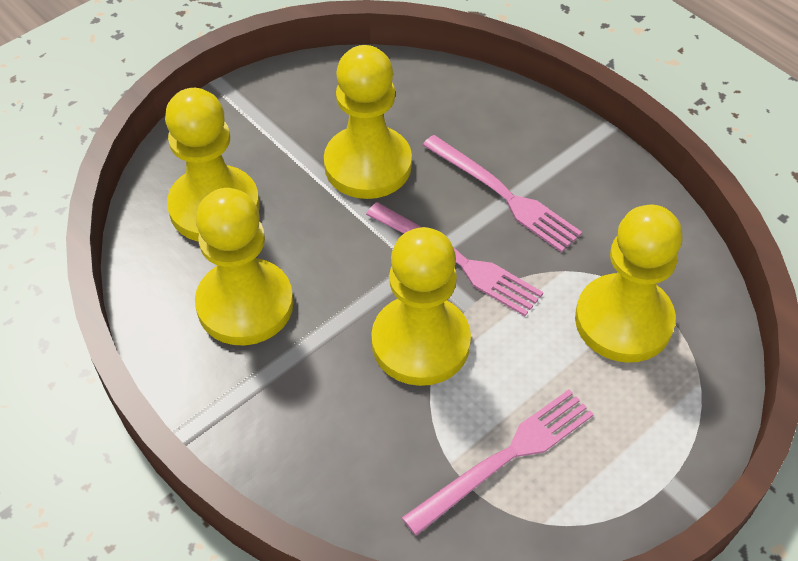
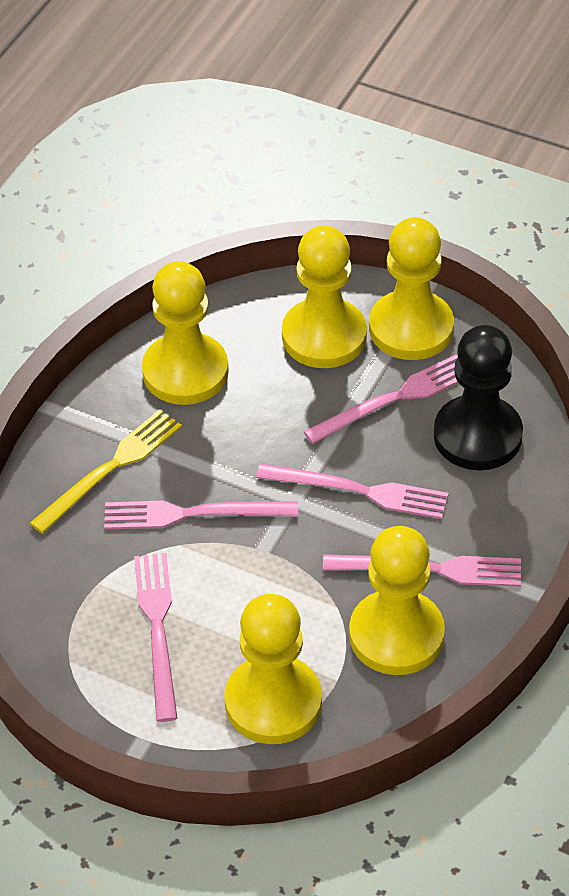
black pawn: none = 0 -> [434,325,523,470] = 1
pink fork: [366,202,543,316] [402,390,594,536] [423,135,582,253] = 3 -> [104,501,298,529] [134,553,178,722] [256,463,449,519] [303,355,458,444] [323,554,521,587] = 5
yellow fork: none = 0 -> [30,409,182,534] = 1

